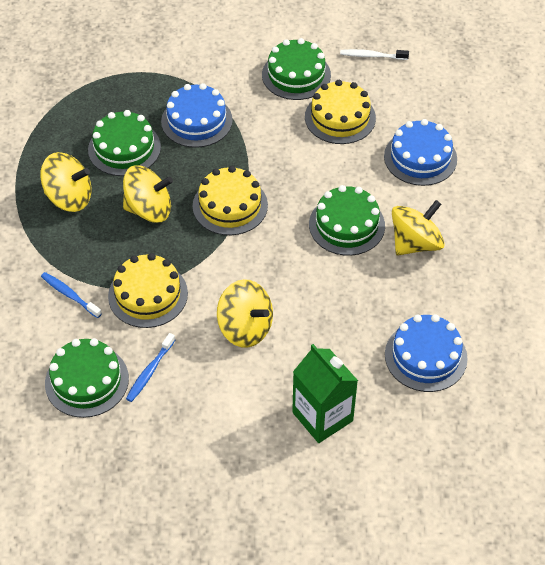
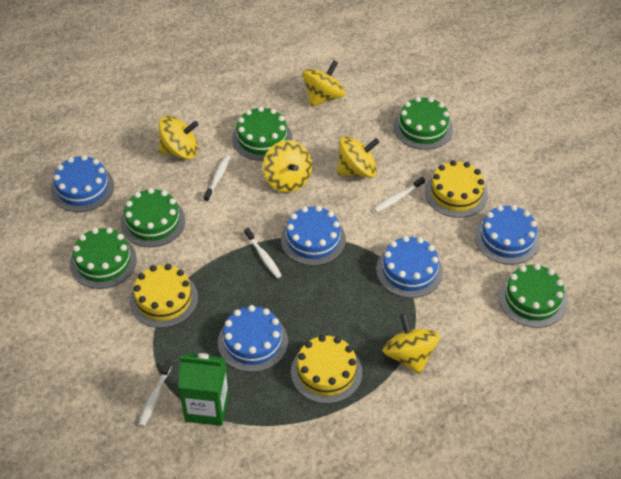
blue cake: [161,83,233,148] [384,119,457,186] [385,314,468,392] = 3 -> [51,155,114,212] [218,305,288,372] [281,206,346,266] [376,236,443,298] [475,205,540,265] = 5
blue toothbrush: [41,272,102,318] [126,333,175,402] = 2 -> none = 0
green cake: [45,338,129,418] [88,110,161,176] [262,38,331,100] [309,185,385,256] = 4 -> [70,228,137,289] [121,188,185,247] [232,106,292,161] [393,97,453,150] [499,264,567,328] = 5
white toothbrush: [340,49,409,60] = 1 -> [139,361,172,427] [204,155,230,202] [244,228,282,278] [374,177,425,212] = 4
yellow spinning top: [40,152,91,212] [123,165,173,223] [217,279,273,348] [392,200,445,255] = 4 -> [159,116,199,159] [263,140,312,192] [302,60,345,107] [337,136,379,178] [383,314,440,374] = 5

